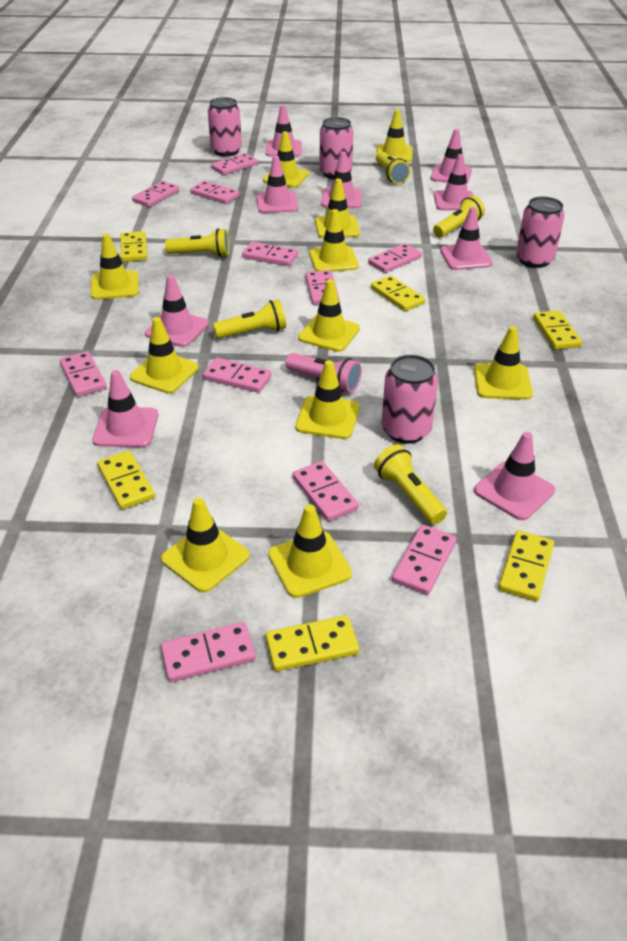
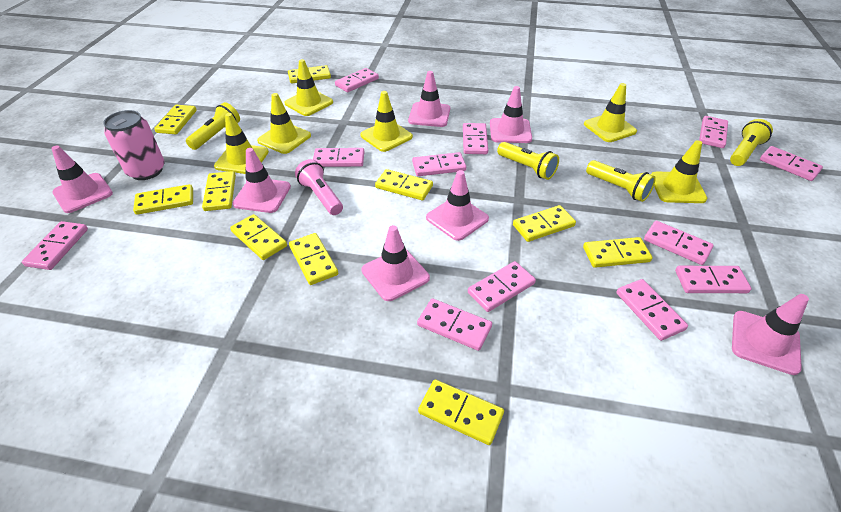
pink can: [208,97,242,157] [319,117,353,179] [382,355,438,444] [516,197,564,268] = 4 -> [103,110,165,180] = 1
pink domino: [60,351,107,397] [132,181,179,207] [161,622,256,682] [190,181,239,204] [203,358,272,393] [211,153,258,175] [242,242,298,266] [293,461,359,521] [306,270,339,305] [368,243,422,273] [392,525,457,595] = 11 -> [22,221,88,270] [313,148,364,167] [335,68,379,92] [412,152,466,176] [417,298,492,351] [463,123,488,154] [468,261,536,312] [616,279,688,341] [644,221,714,265] [675,266,752,293] [699,116,728,148] [760,146,823,181] = 12
pink traffic cone: [92,370,158,448] [145,275,209,347] [256,156,298,213] [266,105,302,157] [322,151,362,208] [431,129,472,184] [434,154,474,211] [440,207,493,270] [474,432,555,520] = 9 -> [51,146,113,213] [233,148,291,213] [361,225,430,301] [408,71,450,127] [426,170,489,241] [490,86,532,143] [732,294,809,375] = 7
yellow domino: [97,451,155,510] [120,231,147,262] [266,616,359,671] [371,276,425,311] [498,530,554,602] [533,310,582,350] = 6 -> [133,184,193,215] [154,105,197,134] [202,171,236,211] [230,214,287,260] [288,65,331,83] [289,233,338,285] [375,169,433,200] [418,379,504,445] [513,205,576,242] [583,237,652,268] = 10
yellow flashlight: [165,228,229,257] [213,299,286,339] [374,444,447,524] [376,152,410,184] [433,196,485,238] = 5 -> [186,102,240,150] [497,142,559,180] [586,160,656,202] [730,119,773,166] = 4
yellow traffic cone: [91,234,139,300] [130,317,199,394] [161,498,250,592] [263,131,309,188] [268,504,352,598] [295,360,360,439] [298,279,360,352] [309,209,359,272] [315,178,360,238] [376,109,413,162] [474,326,533,400] = 11 -> [214,113,269,174] [257,93,311,154] [284,59,333,116] [360,91,413,152] [584,83,637,142] [651,140,708,203] = 6

